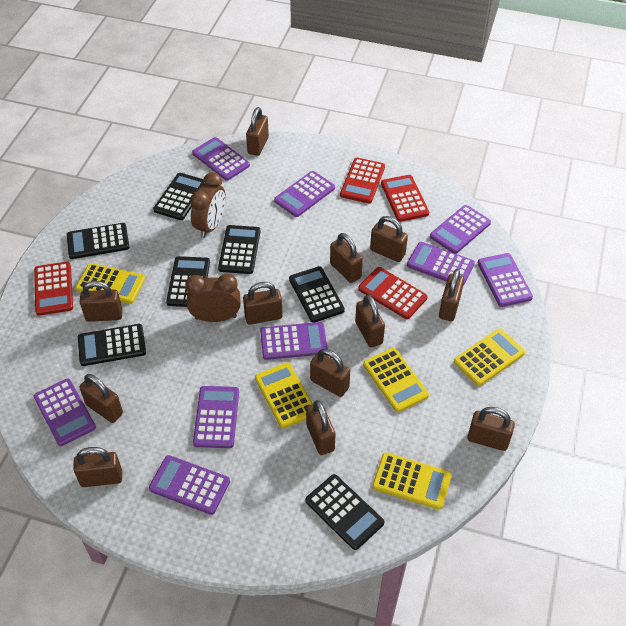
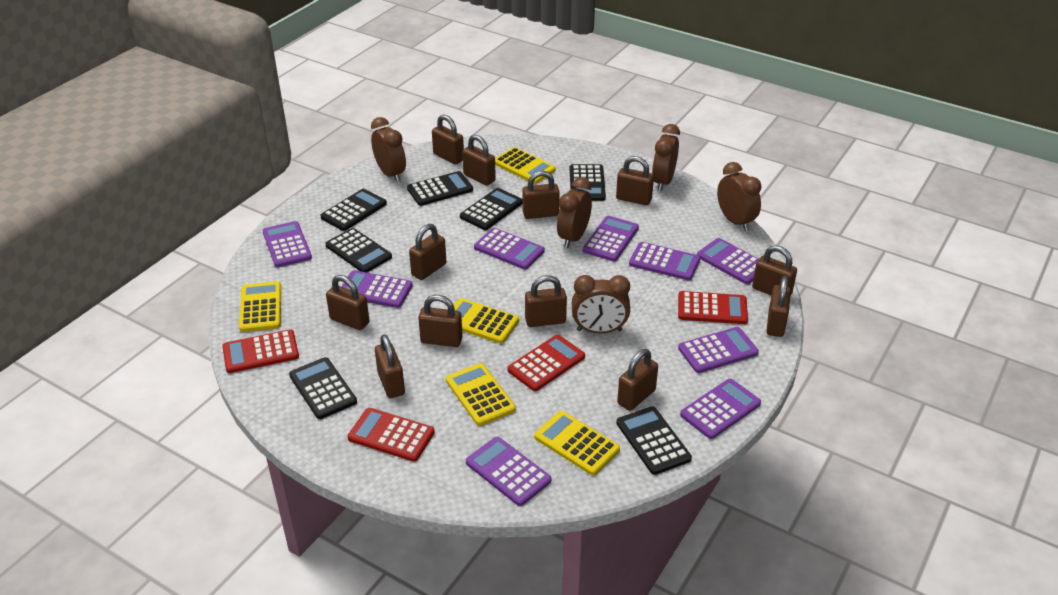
brown clock: [185,274,240,322] [190,172,226,238] = 2 -> [371,117,406,182] [557,177,592,248] [572,275,630,333] [652,124,680,191] [717,162,761,231] = 5

